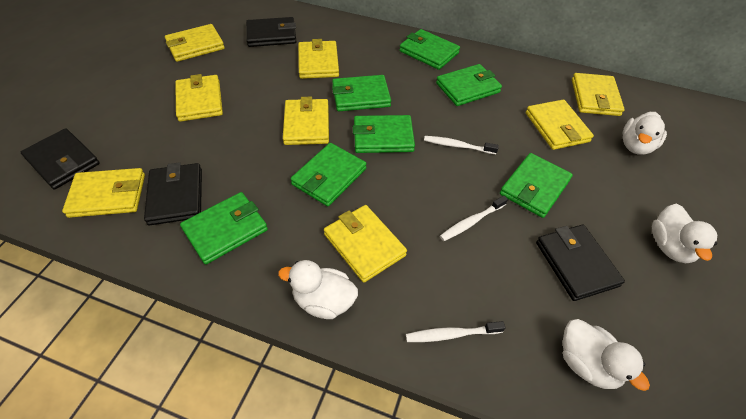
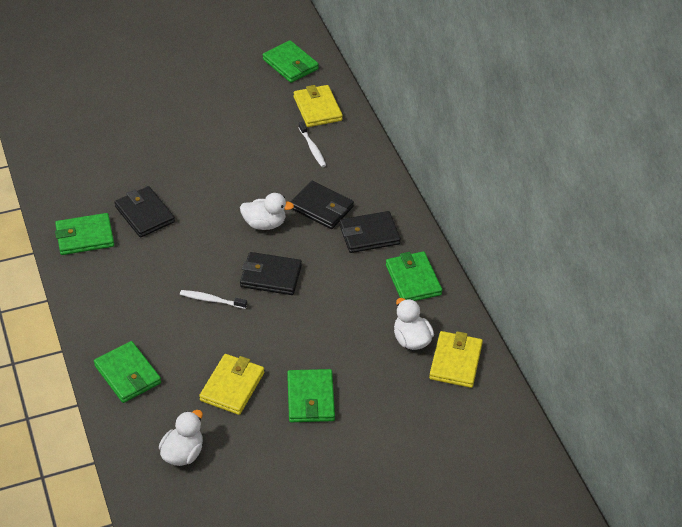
green wallet: [180,192,268,265] [291,143,366,206] [332,75,391,111] [353,115,415,153] [399,29,460,70] [436,64,502,106] [500,153,573,218] = 7 -> [55,213,114,255] [94,341,161,403] [263,40,319,83] [287,369,335,422] [386,251,442,301] = 5
white duck: [278,260,358,319] [563,319,650,391] [623,112,667,155] [652,204,717,263] = 4 -> [159,410,203,466] [240,193,294,230] [394,298,434,350] = 3
white toothbrush: [406,321,505,342] [424,136,499,154] [440,196,508,241] = 3 -> [180,290,247,309] [298,122,326,167] = 2
yellow wallet: [62,168,145,218] [165,24,225,62] [175,74,223,122] [283,97,329,145] [298,39,339,79] [324,205,407,283] [526,100,594,150] [572,73,625,116] = 8 -> [199,354,264,415] [294,85,343,127] [429,331,483,388] = 3

